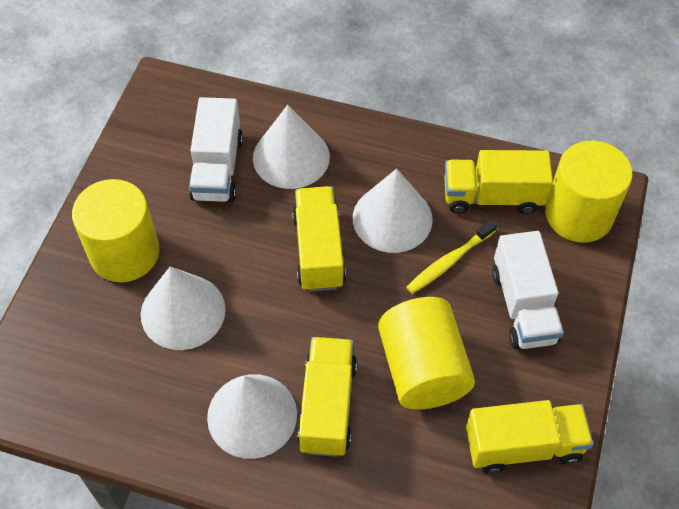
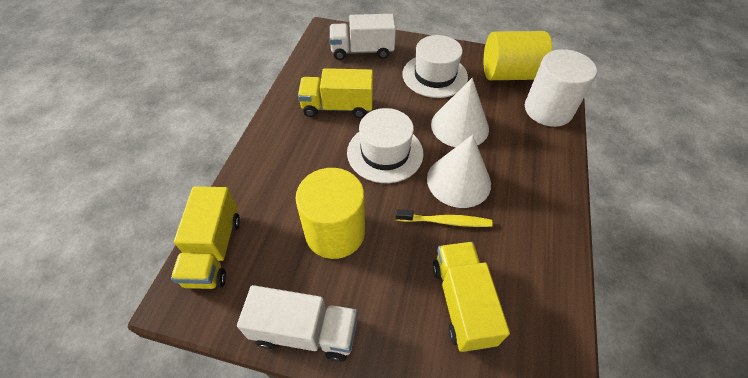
white cone: [141,266,226,350] [207,374,297,459] [253,105,330,189] [353,169,433,253] = 4 -> [427,135,491,208] [431,78,489,147] = 2
white cylinder: none = 0 -> [525,49,597,127] = 1
white hat: none = 0 -> [347,108,424,183] [402,35,468,98] = 2
yellow cylinder: [72,179,159,282] [378,297,475,410] [545,141,632,243] = 3 -> [296,168,365,259] [484,31,552,80] = 2
yellow truck: [292,186,346,292] [297,337,357,457] [444,150,553,214] [466,400,593,474] = 4 -> [171,186,240,289] [298,68,373,118] [433,242,510,352] = 3

